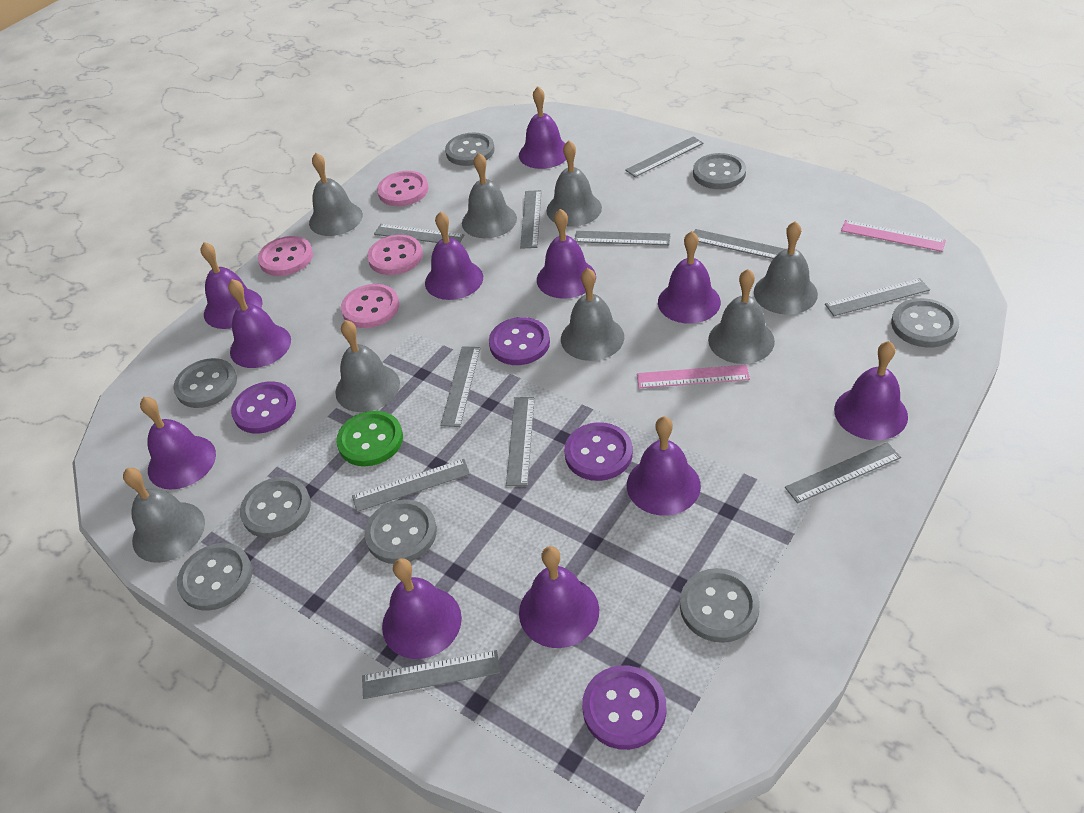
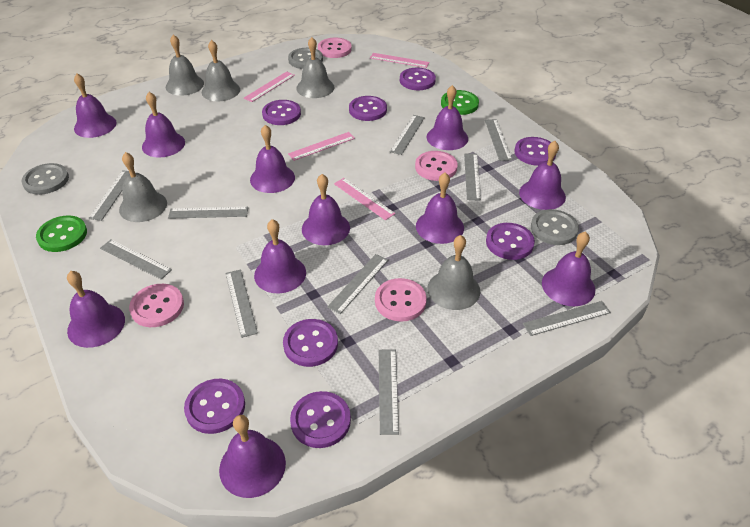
green button: [336,411,403,466] = 1 -> [36,215,87,252] [441,90,479,115] = 2
grey bell: [123,468,205,563] [309,153,363,236] [336,320,400,412] [462,153,517,238] [546,141,602,227] [561,268,624,361] [708,269,775,364] [754,221,818,315] = 8 -> [119,152,167,222] [166,34,204,96] [202,40,240,101] [296,37,335,98] [427,235,480,310] = 5
grey button: [174,358,237,408] [177,543,252,611] [240,477,311,538] [364,499,437,564] [445,133,495,166] [680,568,760,643] [693,153,746,189] [891,298,959,347] = 8 -> [22,163,69,195] [288,48,323,69] [531,209,579,245] = 3
grey ruler: [352,459,470,512] [362,650,500,699] [374,224,464,243] [440,346,480,427] [506,397,535,486] [520,190,542,249] [574,231,671,245] [625,136,703,177] [694,229,784,259] [785,442,901,503] [825,278,930,316] = 11 -> [88,170,130,221] [100,240,172,280] [168,207,248,219] [225,269,258,338] [327,254,388,314] [379,350,399,435] [390,115,425,155] [464,153,481,201] [485,119,512,161] [523,301,611,336] = 10
pink ruler: [637,365,750,388] [841,220,946,252] = 2 -> [244,71,295,102] [288,132,355,161] [334,178,396,220] [370,53,430,68] = 4
purple button: [231,381,296,434] [489,317,550,365] [564,422,633,481] [582,665,666,750] = 4 -> [184,379,245,434] [262,100,301,125] [283,319,338,367] [290,391,351,448] [349,96,387,121] [400,68,436,90] [486,223,535,260] [514,137,556,166] = 8

